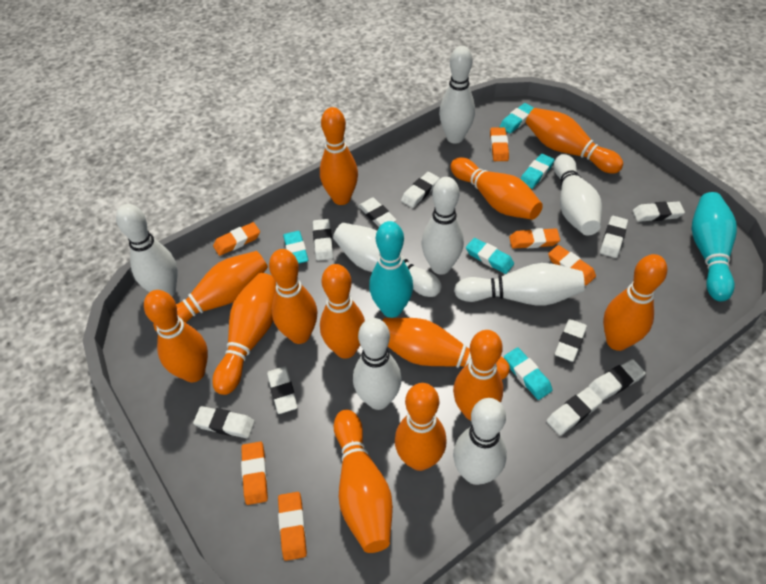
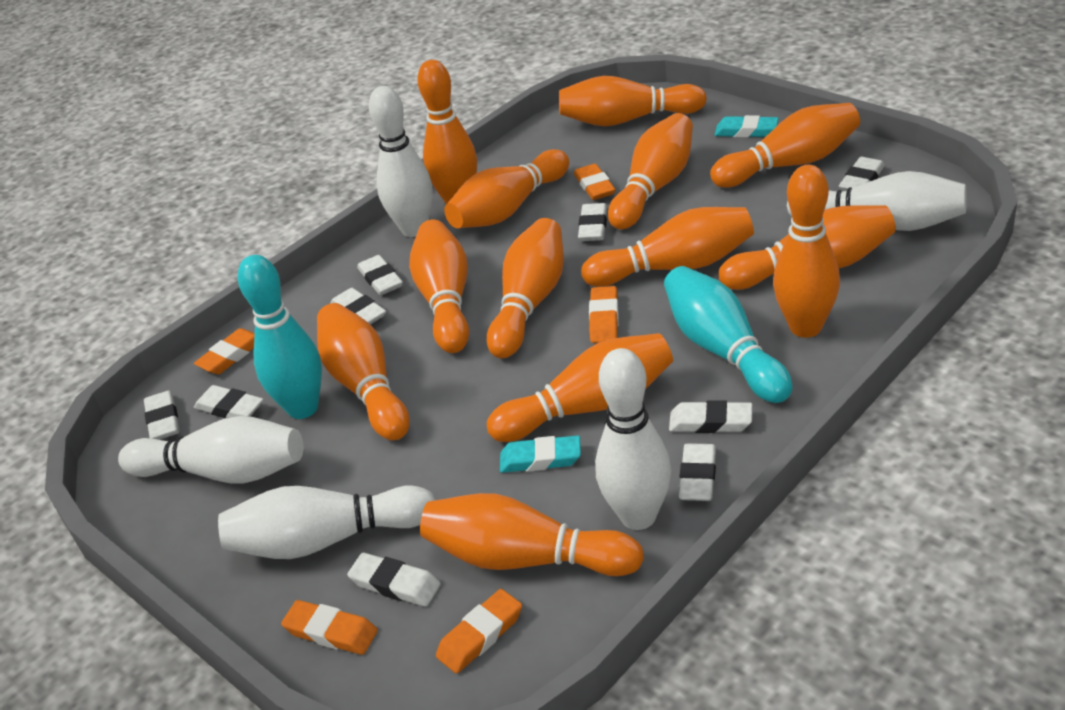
orange eraser: [213,222,260,256] [241,442,268,505] [278,492,307,561] [490,127,509,161] [509,228,560,249] [548,245,596,285] = 6 -> [194,328,255,374] [281,600,378,655] [436,589,522,674] [574,164,616,200] [589,286,619,343] = 5
turquoise eraser: [283,231,308,264] [466,238,514,274] [499,103,534,133] [504,347,553,400] [521,154,554,189] = 5 -> [500,435,581,473] [714,115,779,138] = 2
white bowling pin: [116,204,178,296] [333,223,442,297] [353,318,402,410] [422,177,464,275] [439,46,475,144] [453,398,507,485] [454,263,585,306] [554,154,602,235] = 8 -> [118,416,303,484] [218,486,435,559] [369,86,433,237] [595,348,671,530] [786,171,967,231] = 5
white eraser: [193,406,255,438] [267,366,298,414] [313,219,333,261] [358,198,397,227] [401,172,440,208] [546,387,602,435] [555,319,587,362] [588,359,645,401] [600,216,628,258] [633,201,685,222] = 10 -> [144,390,180,440] [194,385,264,418] [330,288,386,324] [347,553,441,607] [357,255,403,295] [578,203,607,241] [669,400,752,433] [679,443,716,501] [839,157,885,191] = 9

